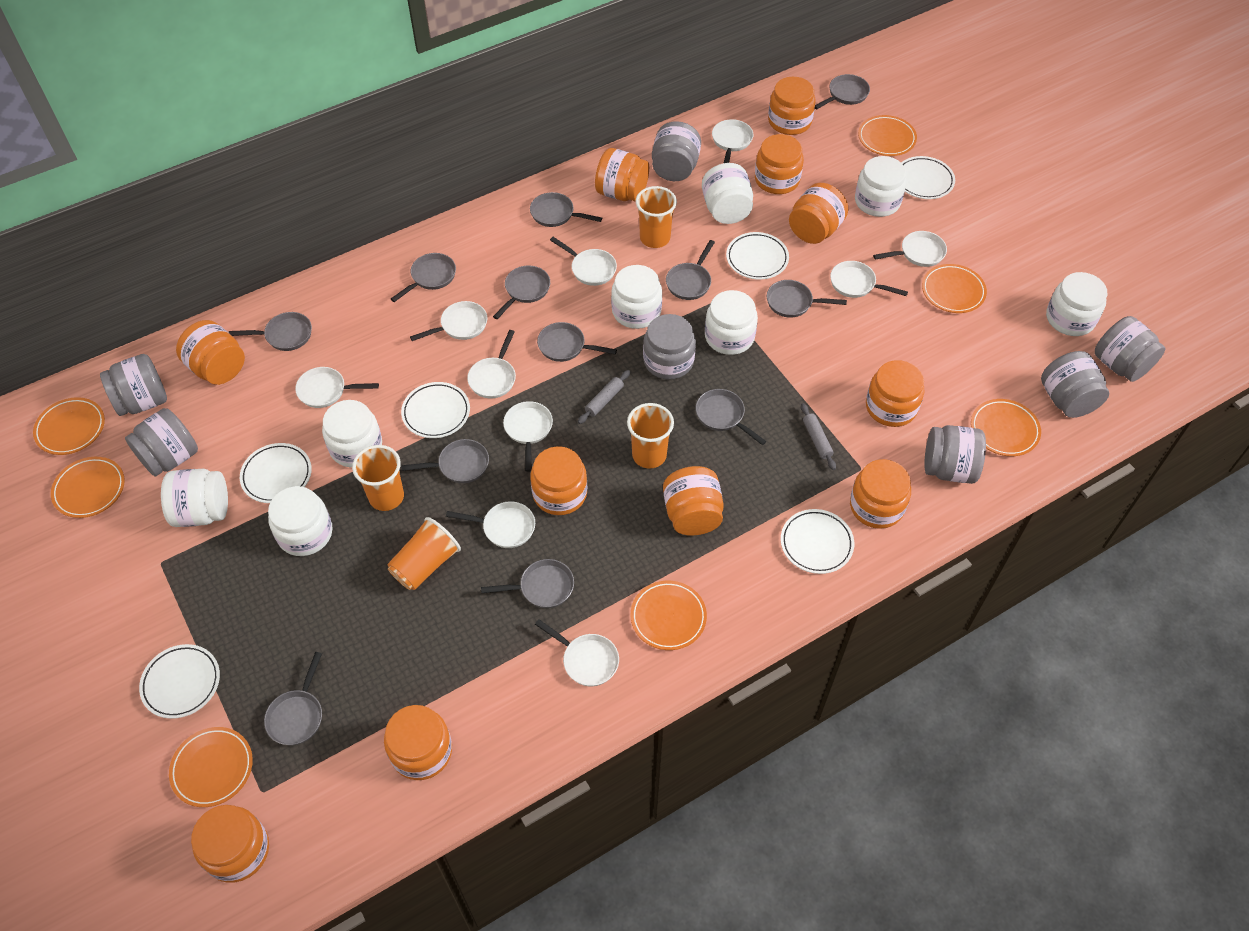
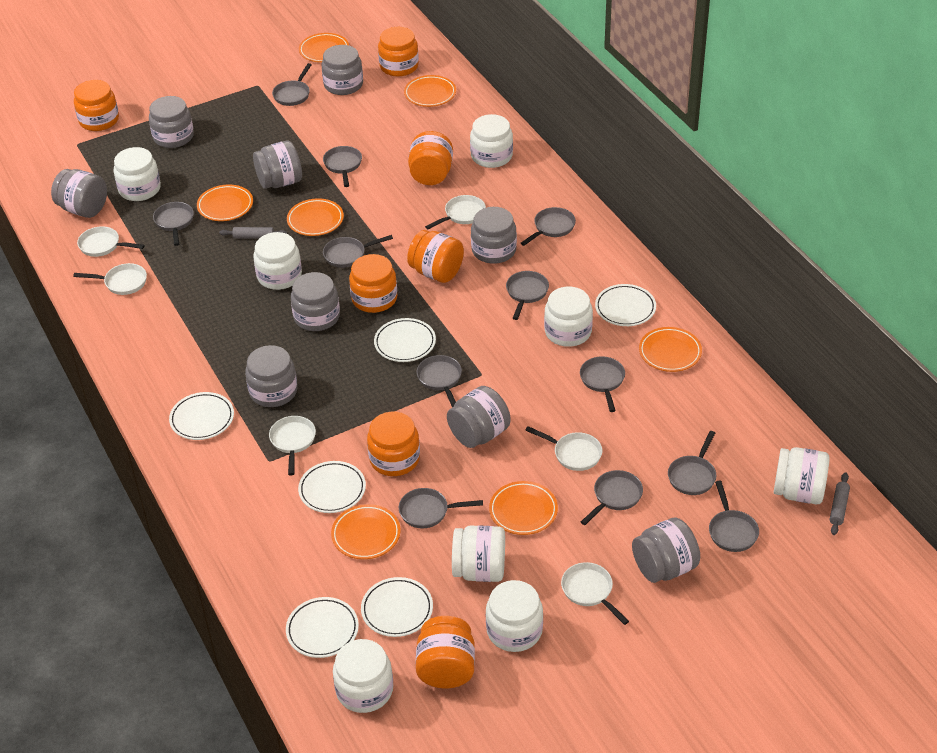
grey jar: [100,354,167,416] [125,408,198,476] [643,314,696,379] [652,121,701,181] [924,425,986,484] [1041,351,1109,418] [1095,316,1165,382] = 7 -> [51,169,107,218] [149,96,194,148] [245,345,297,407] [253,140,302,189] [291,272,340,331] [322,45,363,95] [447,386,510,448] [471,207,517,264] [632,517,700,583] = 9
orange cup: [352,445,404,511] [387,517,461,590] [627,403,674,469] [636,186,677,248] = 4 -> none = 0
orange jar: [176,320,245,385] [191,805,269,883] [384,705,452,780] [530,446,587,515] [595,148,649,202] [663,466,724,536] [755,134,804,194] [768,77,816,135] [789,183,848,244] [850,459,911,529] [866,360,924,427] = 11 -> [74,80,119,131] [349,254,397,313] [367,412,420,476] [378,27,419,77] [407,230,464,283] [408,131,453,185] [416,616,475,688] = 7
white pan: [295,367,379,408] [410,301,487,341] [446,501,535,548] [467,330,516,399] [503,401,553,472] [535,619,619,686] [550,237,617,286] [712,119,754,163] [830,261,908,298] [873,231,947,267] = 10 -> [73,263,147,295] [77,226,145,257] [269,416,316,476] [425,195,486,229] [525,426,602,471] [561,562,629,625] = 6

